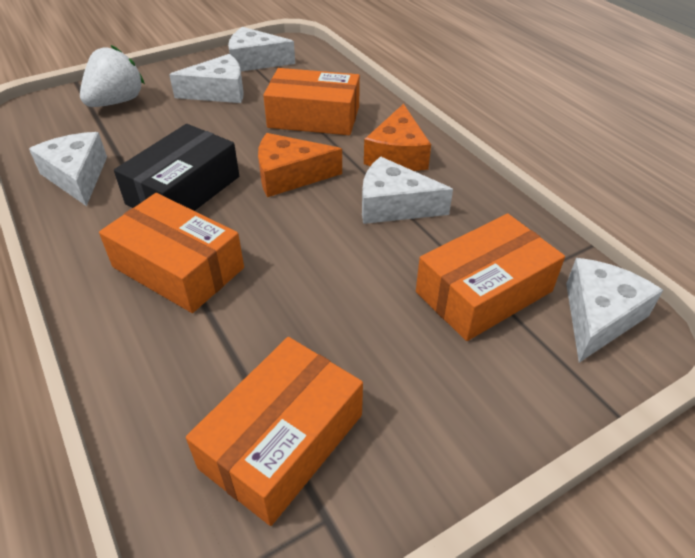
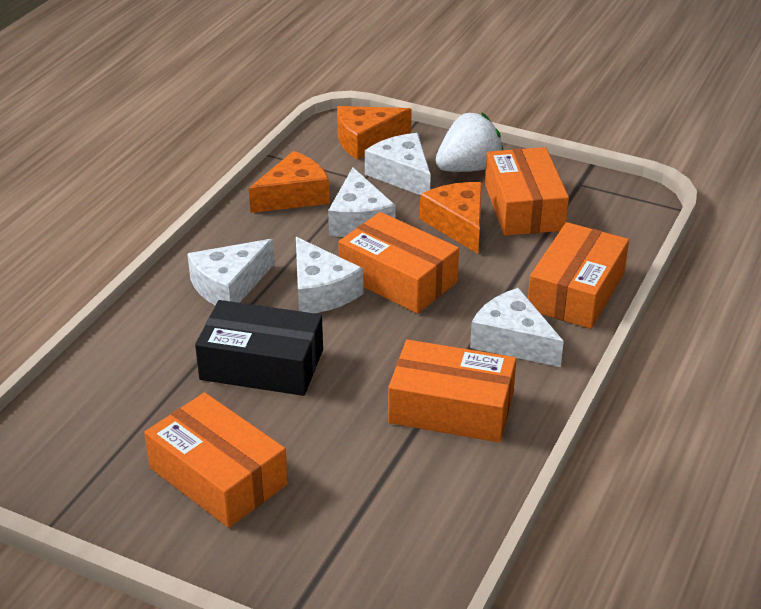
orange box: [99,193,244,313] [186,337,363,526] [263,68,360,135] [416,214,565,341] = 4 -> [144,392,288,528] [338,212,459,314] [388,340,516,443] [485,147,569,236] [528,222,629,329] = 5
orange cheese: [258,133,342,197] [364,104,431,171] = 2 -> [249,151,330,213] [337,106,412,160] [420,182,482,254] = 3

